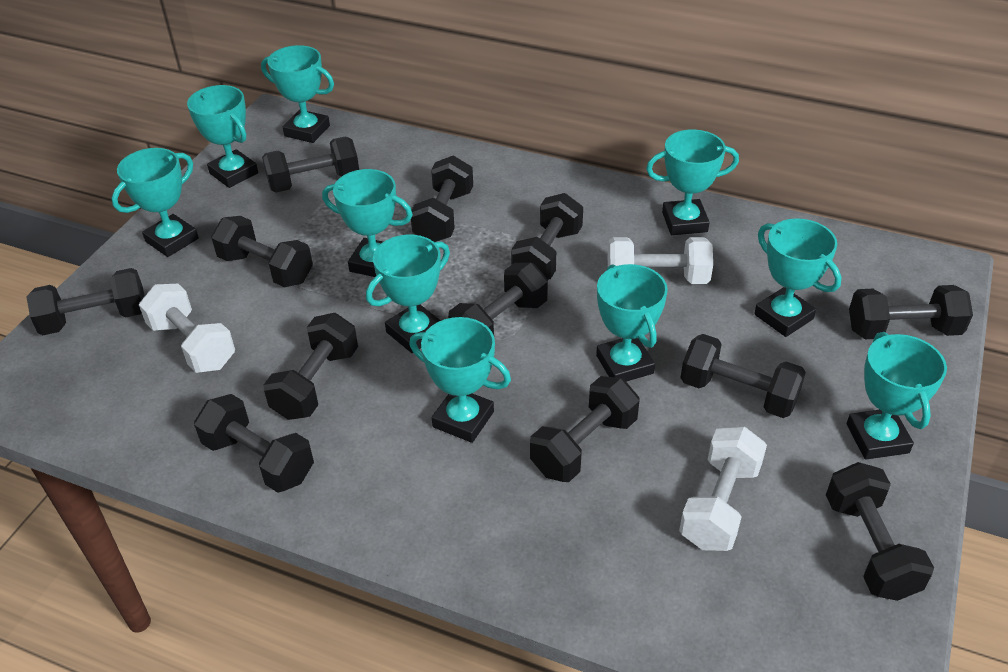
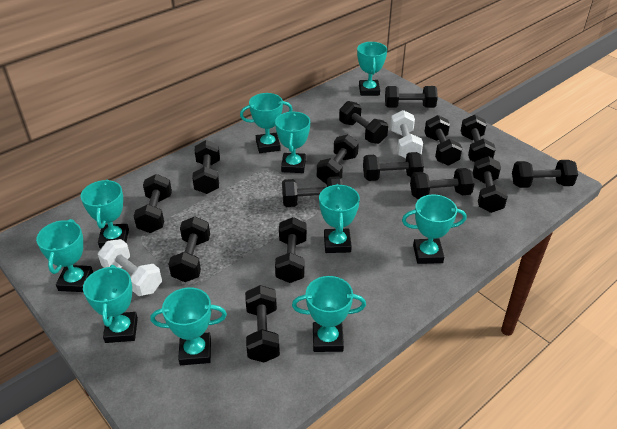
black dumbbell: [26,268,145,335] [194,394,314,493] [211,216,313,287] [262,137,359,192] [263,313,358,420] [411,156,473,242] [448,263,548,335] [511,193,583,280] [530,376,640,482] [681,334,806,418] [826,462,934,601] [849,285,973,339] = 12 -> [134,174,172,233] [168,216,210,282] [192,140,220,194] [245,285,280,362] [275,217,307,283] [282,176,343,207] [317,134,359,184] [339,101,388,144] [363,152,424,181] [385,86,438,108] [410,168,475,199] [424,115,462,165] [461,115,496,162] [473,156,508,213] [512,160,578,188] = 15
white dumbbell: [139,284,235,373] [608,237,713,284] [679,426,767,551] = 3 -> [98,239,162,296] [390,110,423,158] = 2

